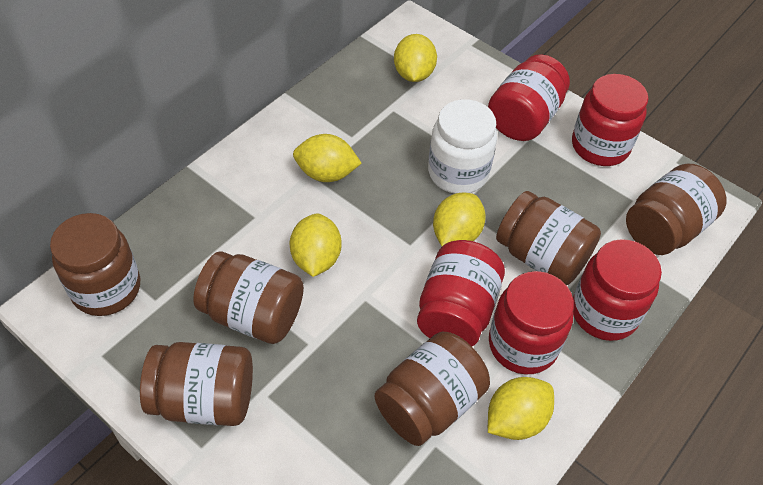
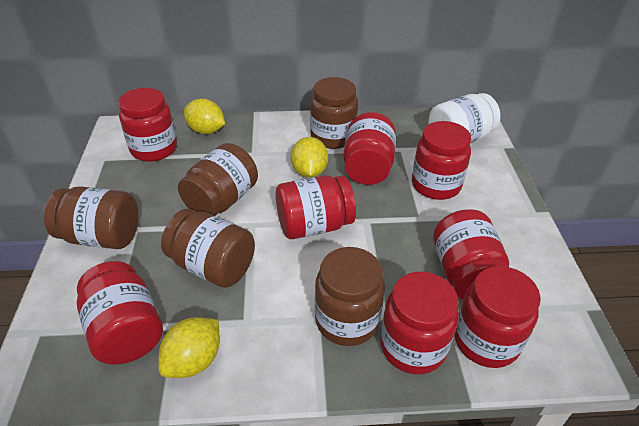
brown jar: [50,213,140,316] [140,342,253,426] [193,251,304,344] [374,332,490,446] [496,191,601,285] [626,163,727,255] = 6 -> [44,186,139,249] [161,209,255,288] [178,143,258,216] [310,77,358,149] [315,247,385,346] = 5
red jar: [417,240,505,346] [488,54,570,141] [489,271,574,374] [572,74,648,166] [573,239,662,341] = 5 -> [77,261,163,365] [118,88,177,162] [276,175,356,239] [343,112,396,185] [380,272,459,374] [412,121,471,200] [433,209,509,300] [455,266,541,368] = 8
yellow lemon: [290,213,342,277] [293,134,362,182] [394,34,437,82] [433,192,486,246] [488,377,554,440] = 5 -> [158,317,220,378] [184,99,225,134] [291,137,328,178] = 3

